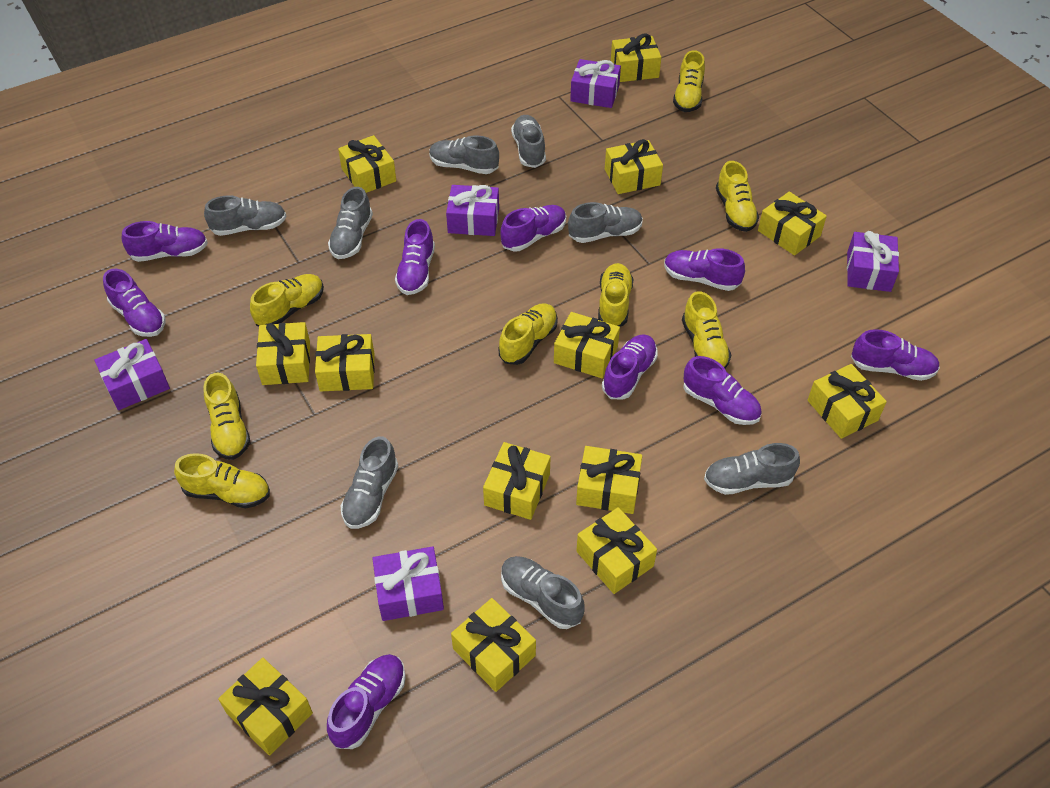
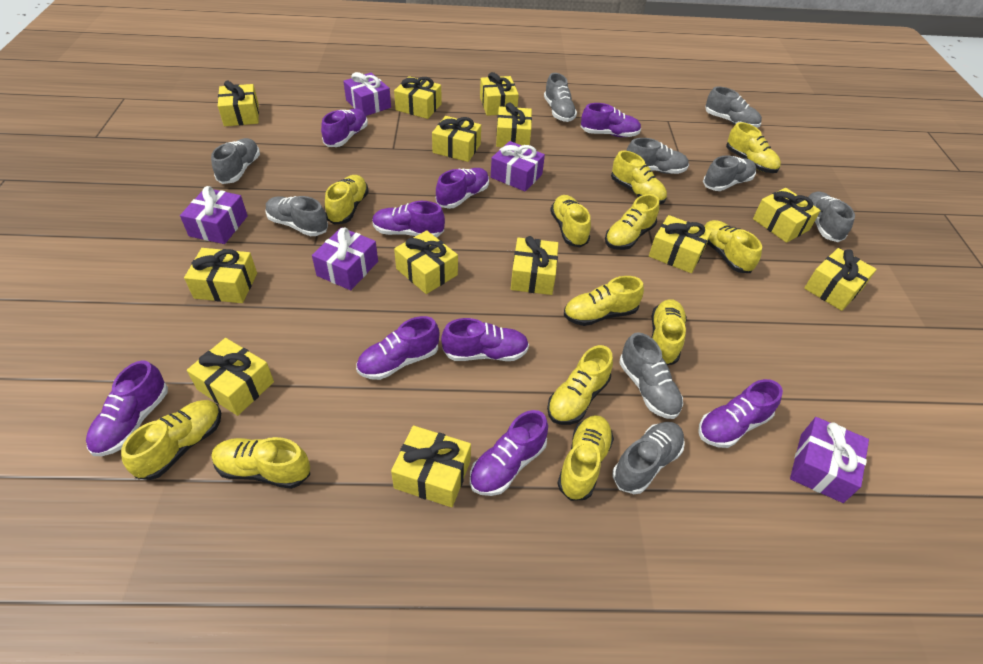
grey shoe: [204,195,287,236] [328,187,373,259] [341,436,399,529] [429,135,499,174] [501,556,584,629] [511,115,546,168] [568,202,643,243] [704,443,800,495] = 8 -> [211,138,260,184] [265,196,328,236] [544,73,577,122] [612,422,685,494] [619,332,683,419] [627,138,689,174] [703,155,756,191] [705,87,762,128] [808,191,855,242] = 9
yellow shoe: [174,453,270,508] [204,373,250,460] [250,274,324,326] [498,303,558,365] [598,263,634,327] [673,50,705,112] [682,291,731,368] [716,161,759,232] = 8 -> [121,400,221,480] [212,437,310,489] [325,175,369,225] [547,345,613,425] [550,195,591,247] [557,415,614,501] [564,276,644,326] [605,194,659,250] [611,151,667,204] [651,299,687,365] [704,220,762,273] [726,122,781,173] = 12

